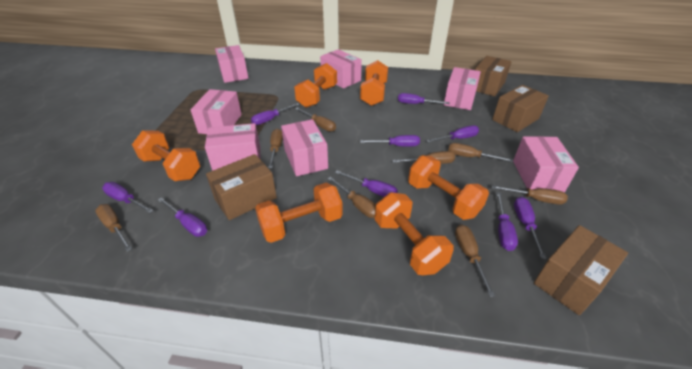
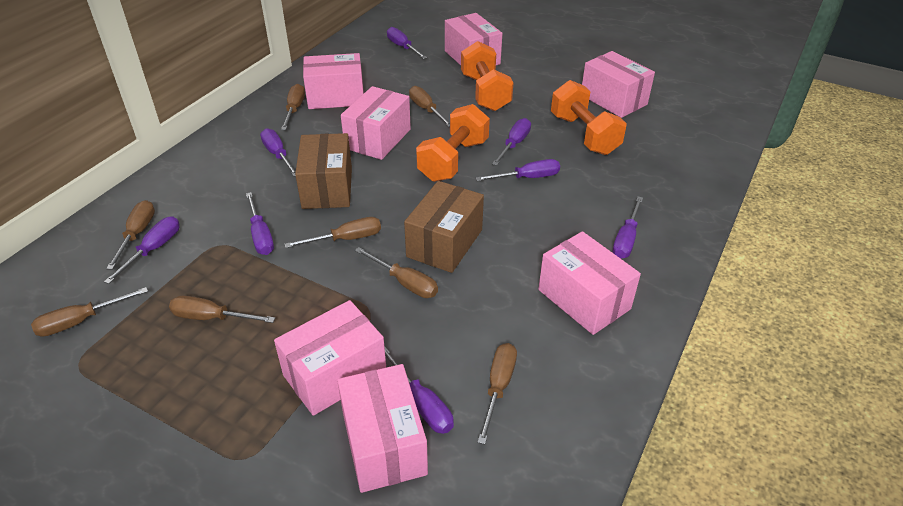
brown box: [206,154,277,220] [475,56,512,96] [492,85,549,132] [534,225,628,315] = 4 -> [295,133,352,209] [404,181,484,273] = 2
orange dumbbell: [132,130,200,181] [255,183,343,243] [294,63,337,108] [360,60,388,106] [375,193,454,275] [408,155,489,220] = 6 -> [416,104,490,182] [461,41,514,111] [551,80,627,155] = 3
purple screwdriver: [102,182,154,213] [158,197,207,237] [251,103,300,125] [335,170,398,197] [360,135,420,147] [398,93,450,104] [426,125,479,143] [496,192,518,251] [514,197,547,259] = 9 -> [104,217,180,284] [246,192,274,255] [260,128,296,177] [385,347,454,434] [387,27,427,59] [476,159,560,181] [492,118,531,166] [613,196,643,259] = 8

